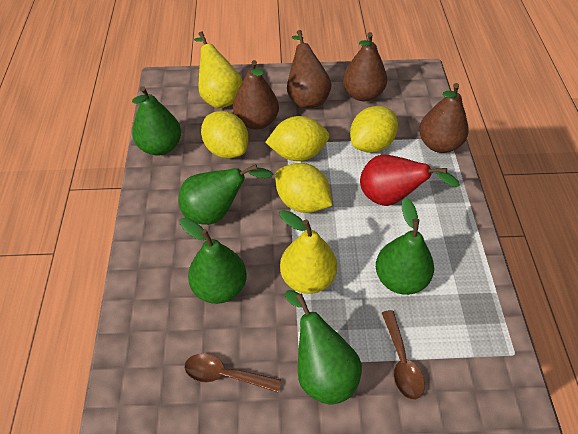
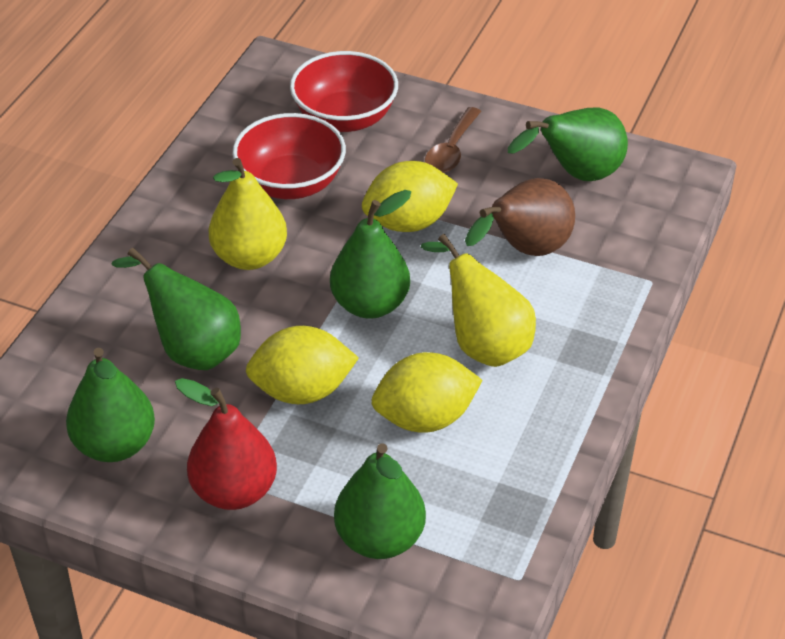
brown pear: [233,60,279,130] [287,30,332,108] [343,32,387,101] [419,83,469,153] = 4 -> [465,178,575,256] = 1
brown spoon: [184,353,281,392] [382,310,425,400] = 2 -> [425,107,481,173] = 1
red bowl: none = 0 -> [232,113,346,199] [290,51,398,132] = 2
yellow lemon: [201,111,249,158] [265,116,330,161] [275,163,332,213] [350,106,398,153] = 4 -> [246,326,359,404] [362,161,458,232] [372,352,483,433] = 3

